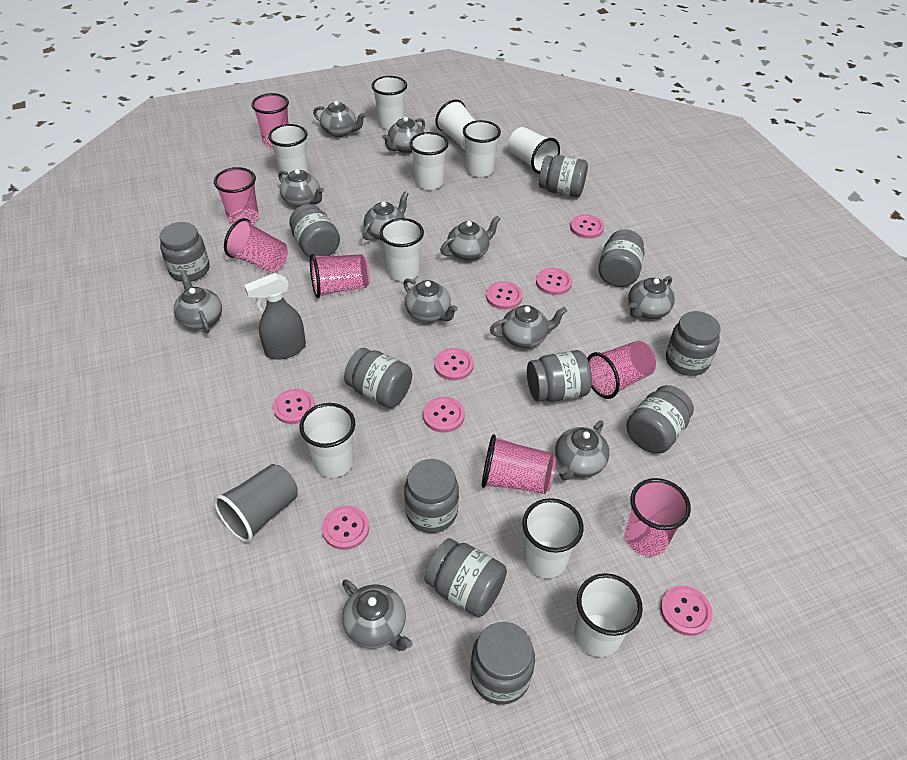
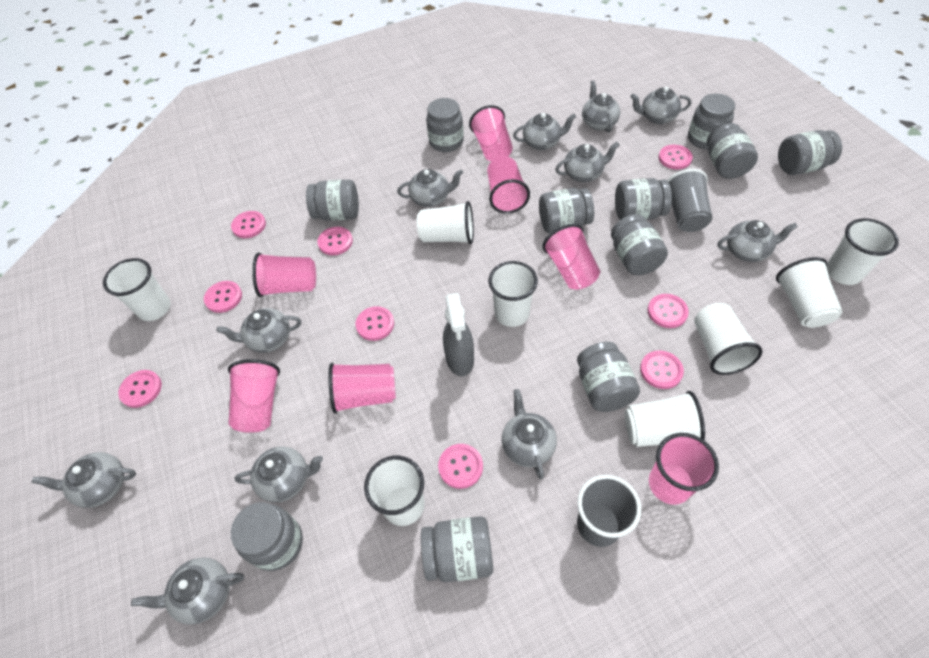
grey cup: [214,464,298,543] = 1 -> [577,475,641,547] [667,169,713,232] = 2
pink button: [273,389,315,424] [322,506,369,550] [423,397,465,433] [434,348,474,380] [486,281,523,310] [536,268,572,295] [570,215,604,239] [660,586,713,636] = 8 -> [118,370,162,408] [204,281,242,313] [231,211,266,238] [317,227,353,255] [355,306,394,341] [438,444,483,489] [640,350,684,389] [648,294,689,328] [658,145,693,169] = 9
white cup: [268,124,308,179] [299,403,355,478] [372,76,407,130] [380,218,424,281] [410,132,449,190] [435,100,475,150] [463,120,501,177] [508,127,560,174] [523,498,584,578] [575,573,643,657] = 10 -> [103,258,171,321] [364,456,425,526] [417,201,474,244] [488,261,538,327] [625,391,705,447] [694,303,763,375] [776,257,843,328] [827,218,899,285] = 8

